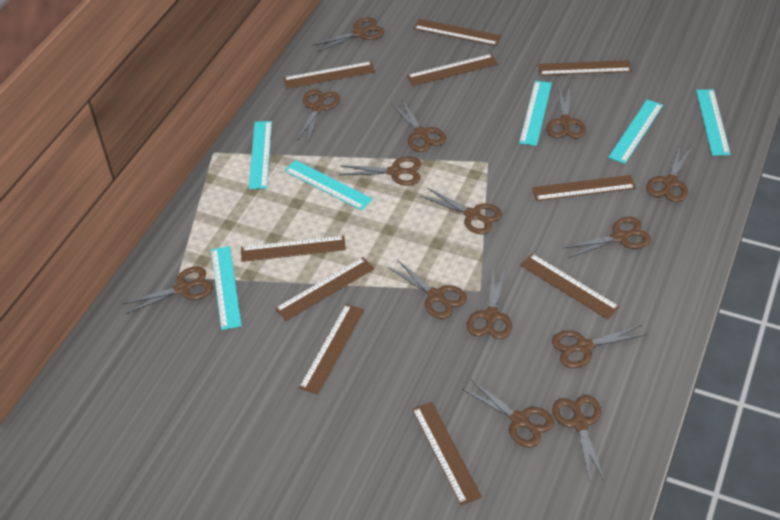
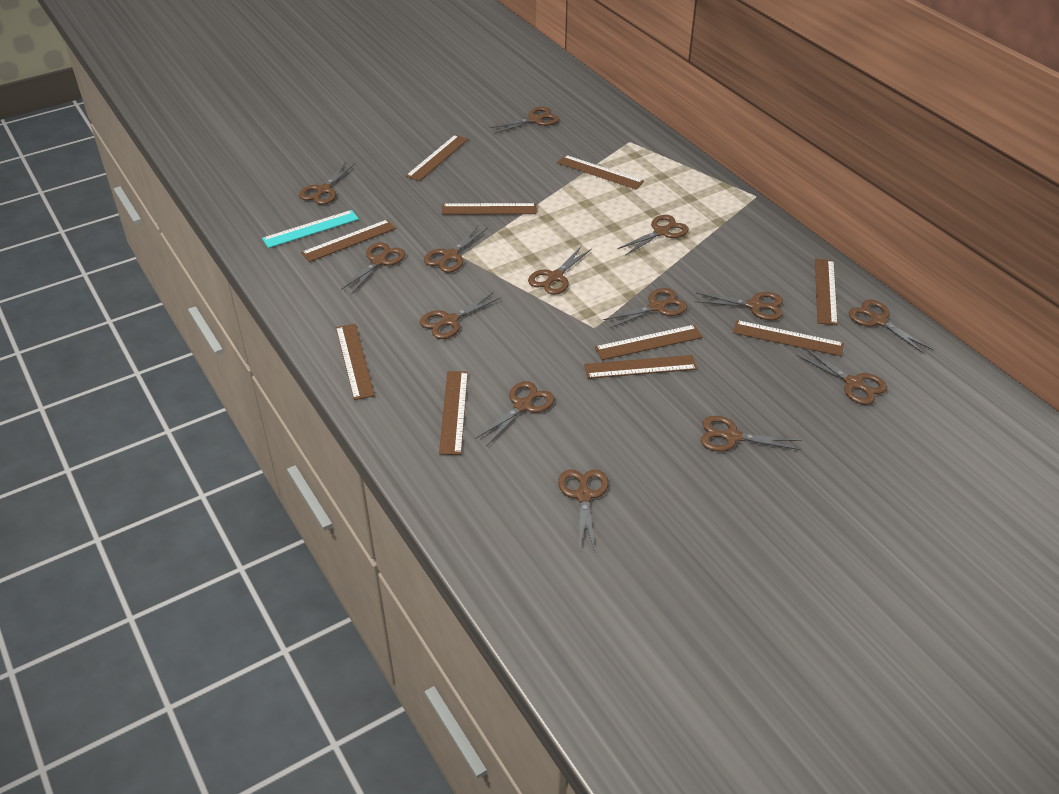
turquoise ruler: [211,246,242,330] [249,121,272,189] [284,160,373,211] [519,81,552,146] [608,100,663,164] [696,89,731,156] = 6 -> [262,210,359,248] = 1

